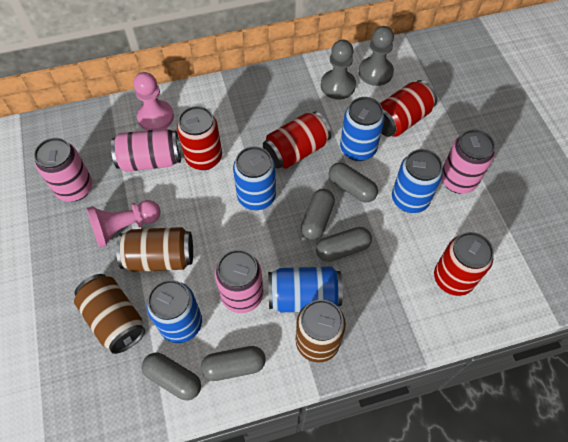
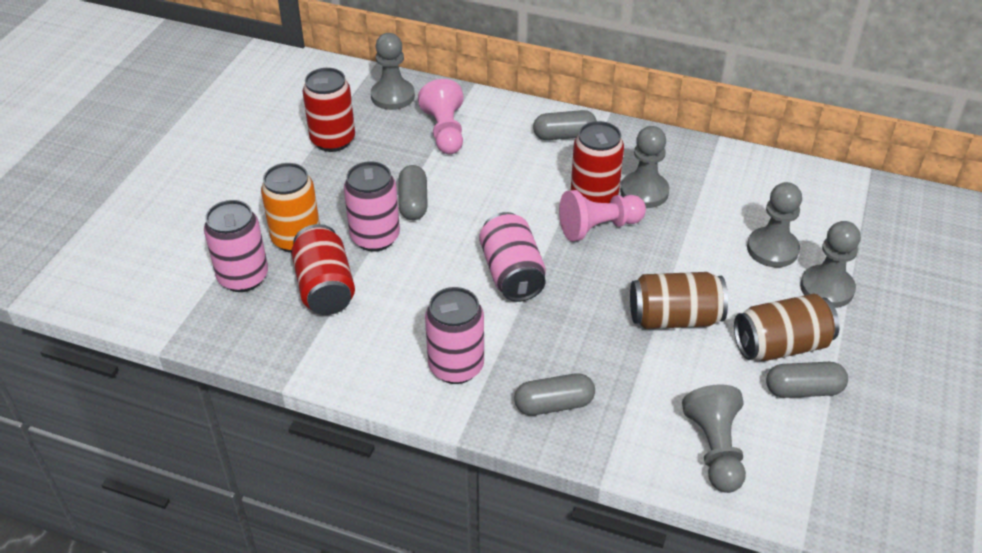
blue can: [147,280,202,343] [233,146,276,210] [268,267,343,312] [340,97,385,161] [392,149,443,213] = 5 -> none = 0
brown can: [74,274,145,354] [116,227,193,272] [296,300,346,363] = 3 -> [630,272,728,329] [734,294,839,361] = 2
grey capsule: [142,353,201,400] [201,346,266,381] [301,189,335,240] [316,227,372,262] [328,162,378,203] = 5 -> [398,165,428,220] [514,373,595,415] [533,110,597,140] [766,362,848,398] = 4
grey pawn: [321,40,356,99] [359,26,394,86] = 2 -> [371,33,415,110] [620,126,669,208] [682,384,746,493] [747,182,802,267] [800,221,861,308] = 5
orange can: none = 0 -> [261,163,320,253] = 1
red can: [177,106,222,170] [263,111,331,169] [380,80,437,137] [434,232,494,296] = 4 -> [291,224,355,315] [303,68,355,152] [571,121,624,203] = 3

